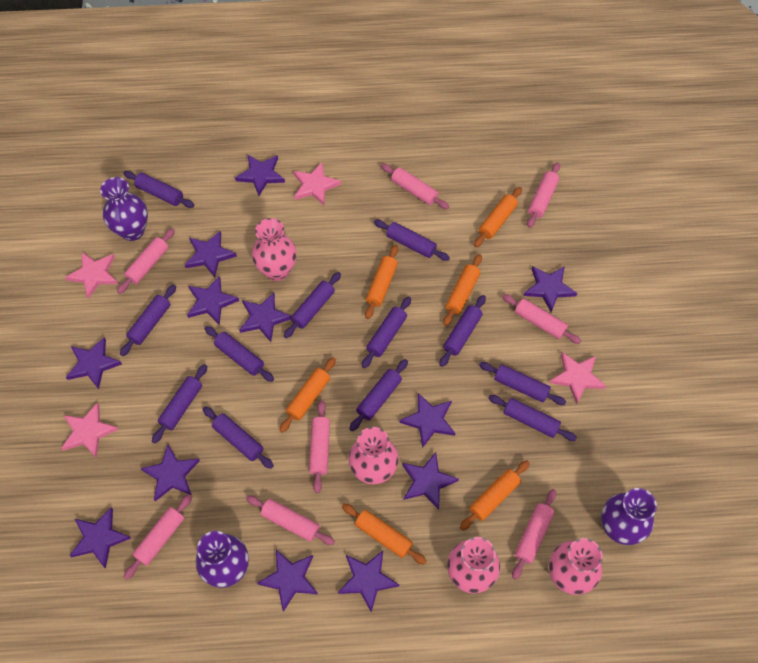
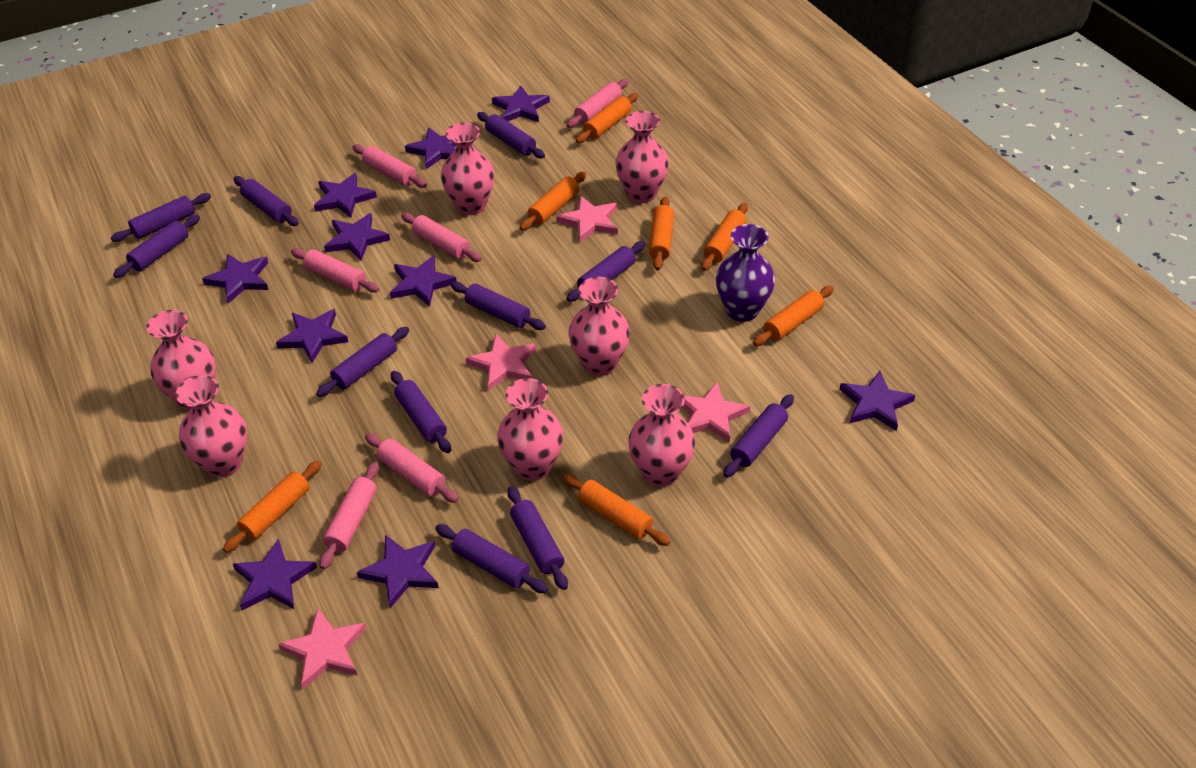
orange rolling pin: [279,357,336,433] [342,504,427,565] [365,245,398,319] [443,254,482,326] [460,460,530,530] [474,187,522,247] = 6 -> [223,460,322,553] [520,172,586,231] [562,474,671,546] [576,93,638,143] [649,196,674,271] [701,203,748,271] [753,286,834,346] = 7
pink rolling pin: [117,228,175,294] [124,494,192,580] [246,496,335,545] [309,400,330,493] [381,164,449,209] [502,294,581,344] [512,489,556,580] [527,162,560,228] = 8 -> [291,248,380,293] [320,462,379,569] [353,144,427,188] [365,433,459,503] [401,213,482,262] [567,79,629,128] = 6
pink vase: [252,218,297,281] [348,427,399,484] [447,537,500,594] [549,538,603,595] = 4 -> [146,310,216,410] [176,375,247,477] [441,123,495,215] [497,378,564,481] [568,277,630,376] [615,111,669,203] [628,384,695,487] = 7
purple rolling pin: [120,284,176,356] [123,171,194,208] [152,364,207,443] [202,407,274,469] [205,326,274,382] [284,272,341,338] [349,359,408,431] [362,296,411,368] [374,220,450,261] [439,295,486,367] [479,362,566,405] [488,395,577,441] = 12 -> [111,193,211,242] [113,215,200,278] [234,176,299,226] [316,327,409,397] [391,371,451,453] [435,524,548,593] [451,282,546,330] [477,112,545,158] [507,486,568,590] [566,241,645,302] [723,394,794,478] = 11
purple star: [66,337,122,389] [69,508,131,569] [140,444,200,501] [185,231,237,278] [187,276,239,325] [235,154,285,196] [239,293,291,342] [257,549,318,612] [338,551,399,612] [400,393,455,448] [402,452,459,510] [523,266,577,312] = 12 -> [202,254,268,304] [233,538,317,610] [276,309,348,363] [314,173,377,218] [324,213,390,261] [357,535,439,608] [390,256,457,307] [405,127,456,169] [492,85,550,122] [840,371,915,431] = 10
purple vase: [100,177,148,241] [195,531,249,588] [601,488,657,545] = 3 -> [716,224,775,322] = 1

